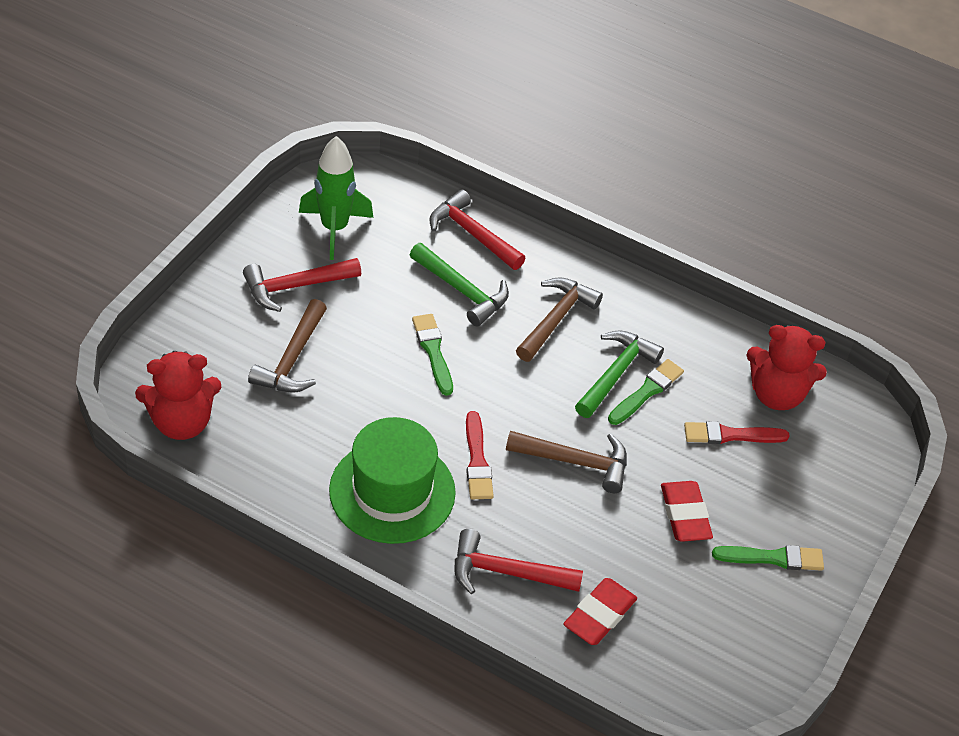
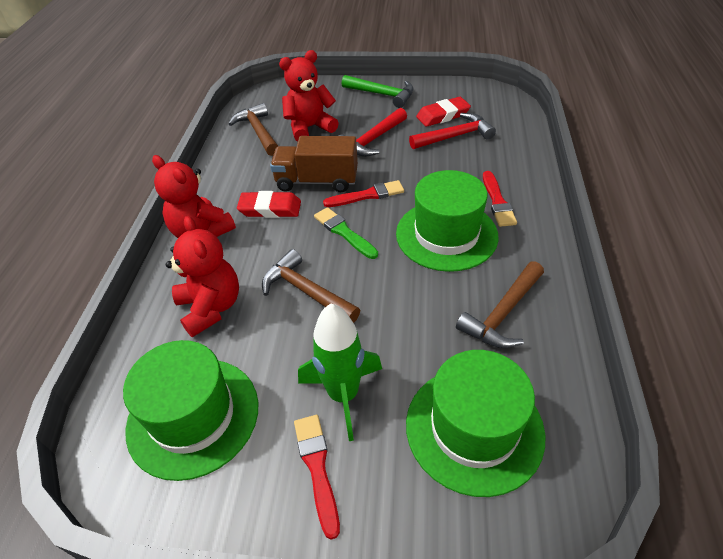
brown truck: none = 0 -> [270,136,358,192] = 1
green brush: [412,314,453,396] [608,359,684,425] [712,545,824,571] = 3 -> [314,207,378,259] = 1
green hammer: [410,243,509,327] [575,330,664,418] = 2 -> [342,75,414,108] = 1
green hat: [329,417,456,544] = 1 -> [123,340,258,481] [396,170,498,272] [406,350,545,497] = 3
red brush: [466,411,494,499] [684,421,790,444] = 2 -> [294,415,340,540] [323,180,404,207] [483,171,517,227] = 3
red hammer: [243,258,361,312] [429,189,526,270] [454,529,583,594] = 3 -> [339,108,407,157] [409,113,496,149] = 2
red teddy bear: [135,351,221,440] [746,325,827,410] = 2 -> [152,155,236,238] [166,216,239,337] [279,50,339,141] = 3

